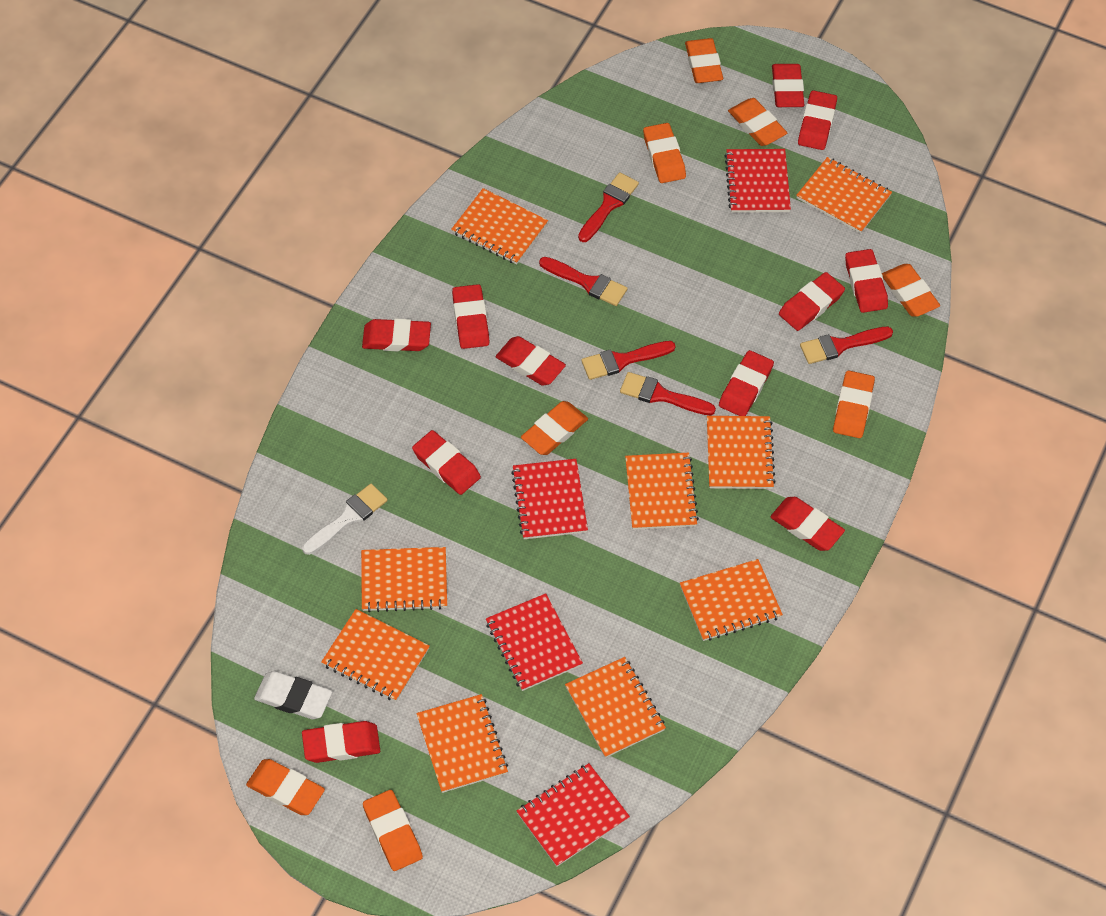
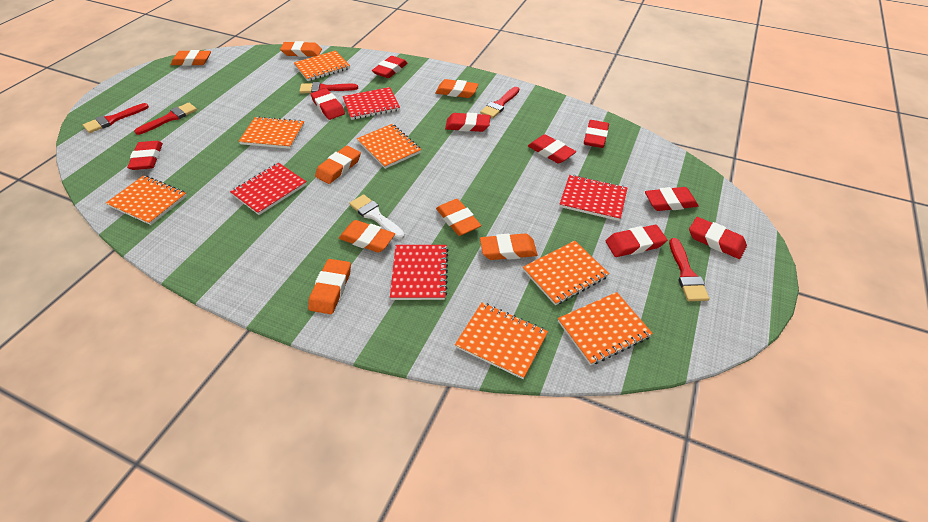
orange notebook: [321,609,430,701] [361,547,447,612] [416,694,508,793] [451,188,548,265] [565,657,666,758] [625,453,699,530] [680,559,783,641] [707,416,776,489] [796,157,892,234] = 9 -> [106,175,187,225] [238,116,305,149] [294,50,350,81] [357,124,421,169] [455,303,548,379] [523,241,609,305] [558,292,653,365] = 7
red eraser: [302,721,380,763] [362,319,431,351] [412,430,481,495] [452,284,490,349] [496,336,566,386] [719,350,774,416] [770,497,845,551] [772,64,804,107] [779,272,845,331] [798,90,837,150] [845,249,888,313] = 11 -> [127,141,163,170] [311,88,345,120] [372,56,408,78] [445,113,490,132] [528,134,576,164] [584,120,609,148] [606,225,667,257] [645,187,698,211] [689,217,747,259] = 9
white eraser: [254,671,332,719] = 1 -> none = 0

